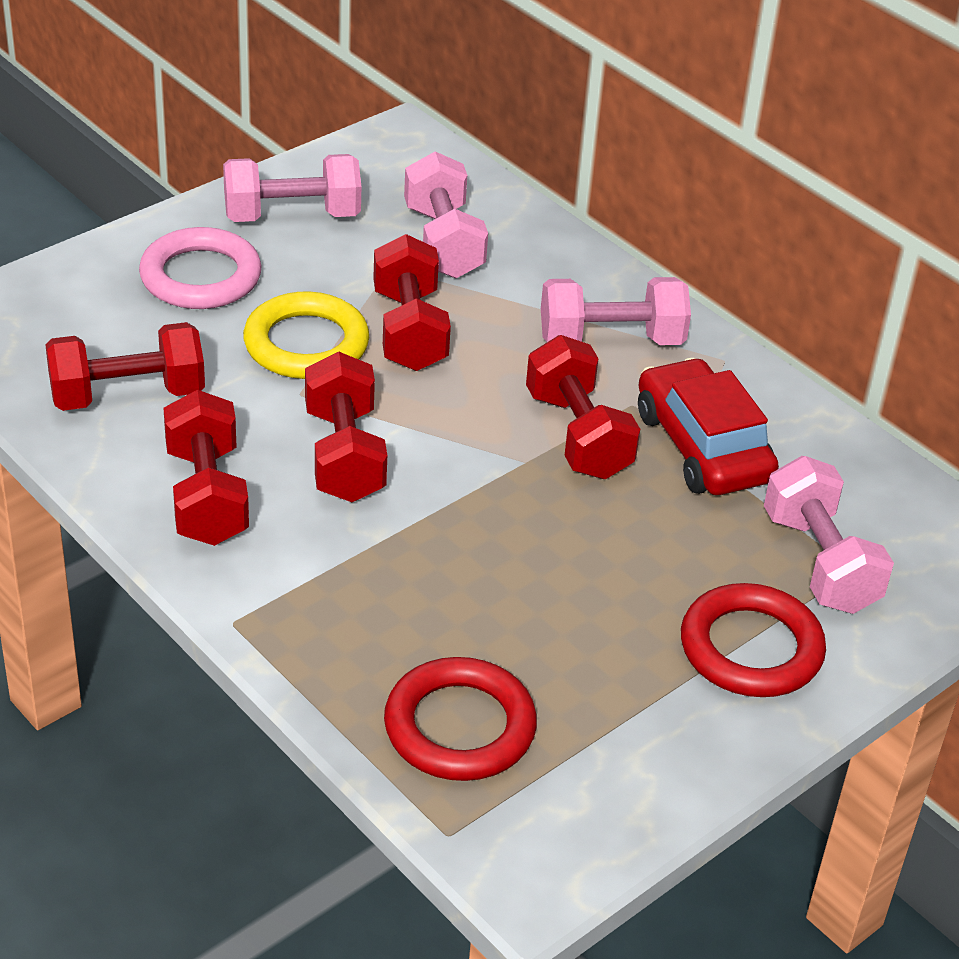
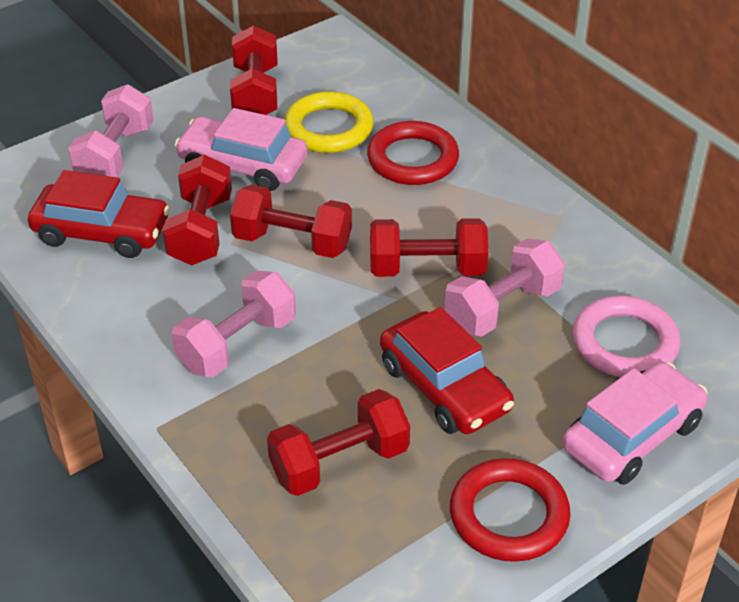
pink car: none = 0 -> [174,108,308,191] [562,361,708,485] = 2
pink dumbbell: [223,154,361,222] [404,152,488,279] [541,277,691,345] [764,456,894,614] = 4 -> [68,84,154,177] [172,270,296,377] [445,238,565,337] = 3
red car: [638,358,779,495] = 1 -> [28,170,170,258] [380,307,514,434] = 2

